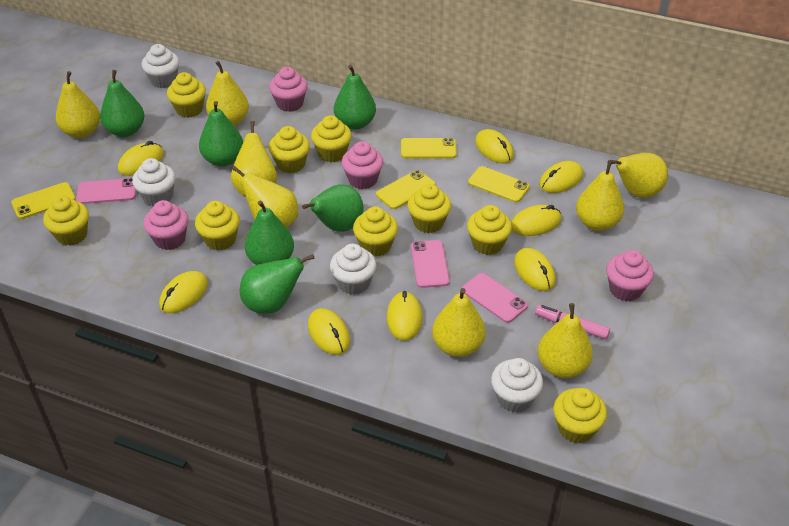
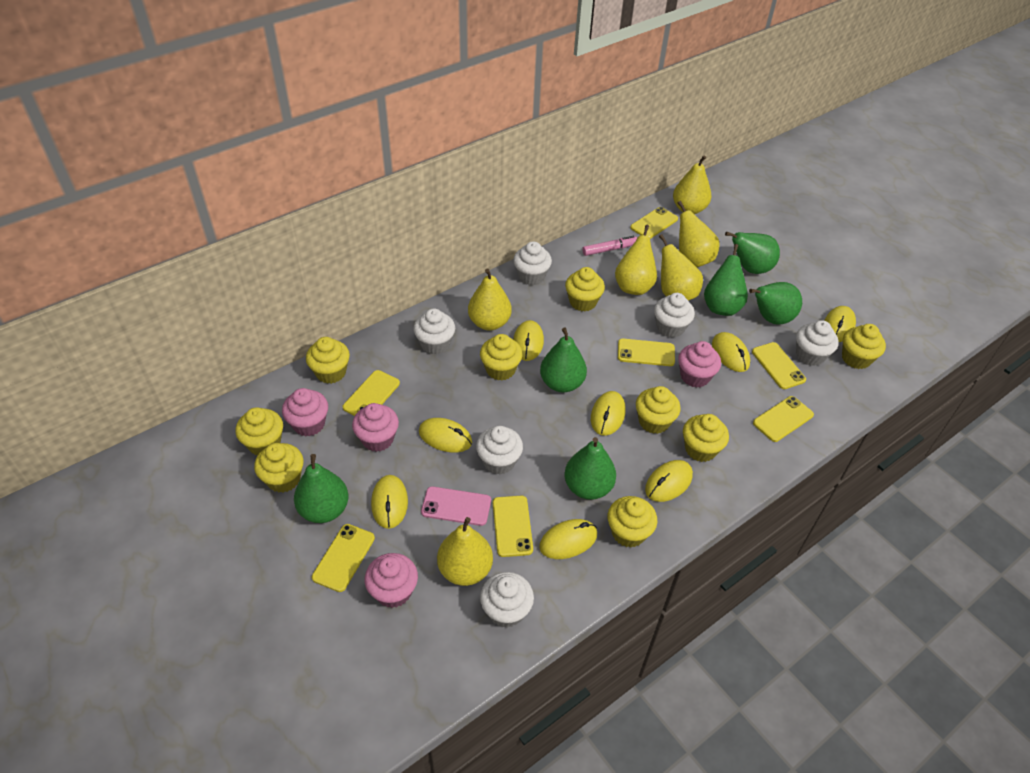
pink phone: [76,178,136,204] [411,240,450,288] [462,273,528,323] = 3 -> [421,486,491,526] = 1
white cupcake: [132,158,175,207] [142,44,179,88] [330,244,376,295] [491,358,543,413] = 4 -> [413,309,455,355] [476,426,523,475] [480,572,534,628] [513,241,552,285] [654,293,695,338] [796,320,839,366] = 6
yellow pear: [56,71,100,138] [206,61,249,126] [231,121,277,197] [232,166,298,228] [432,288,485,357] [538,303,593,378] [576,160,624,231] [611,153,668,198] = 8 -> [437,517,493,586] [468,268,512,331] [615,225,657,295] [659,234,703,301] [673,156,711,214] [678,201,720,267] = 6
yellow phone: [11,182,76,219] [376,170,436,209] [401,138,457,159] [468,166,530,203] = 4 -> [312,524,375,592] [343,370,400,416] [493,496,533,557] [618,339,675,366] [630,207,678,239] [752,342,806,389] [753,396,814,442] = 7

